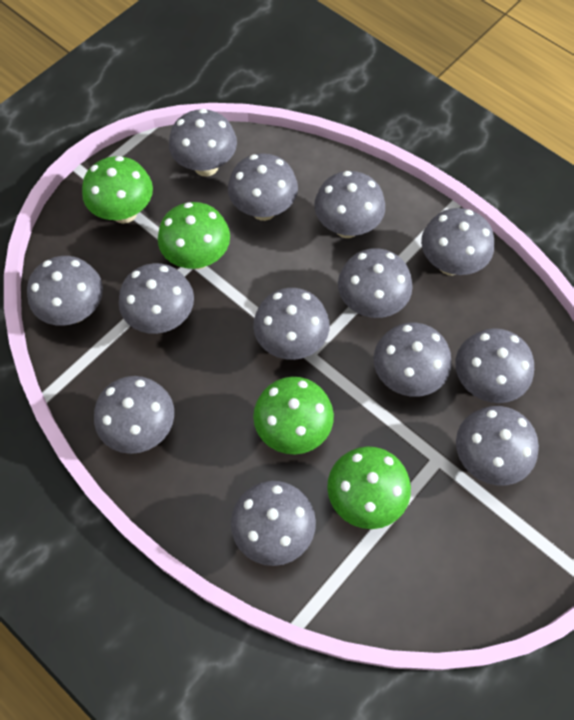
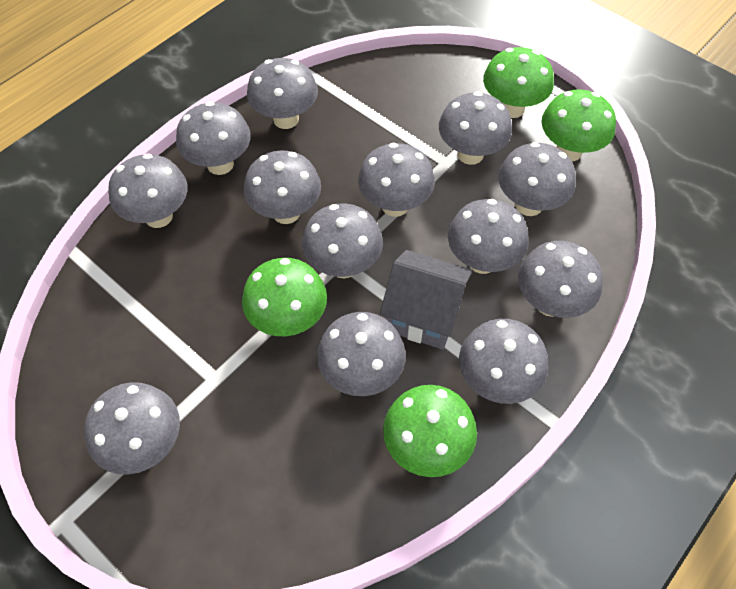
grey house: none = 0 -> [380,250,473,349] = 1

